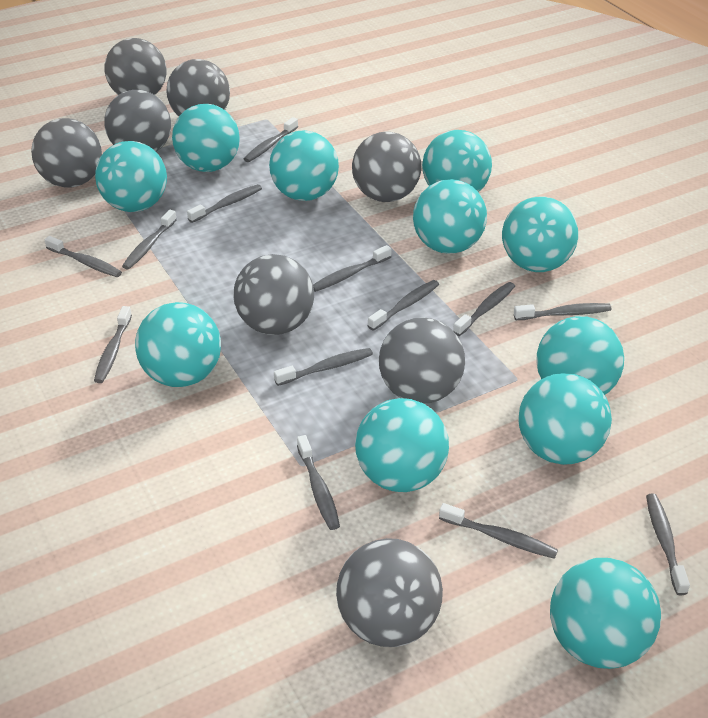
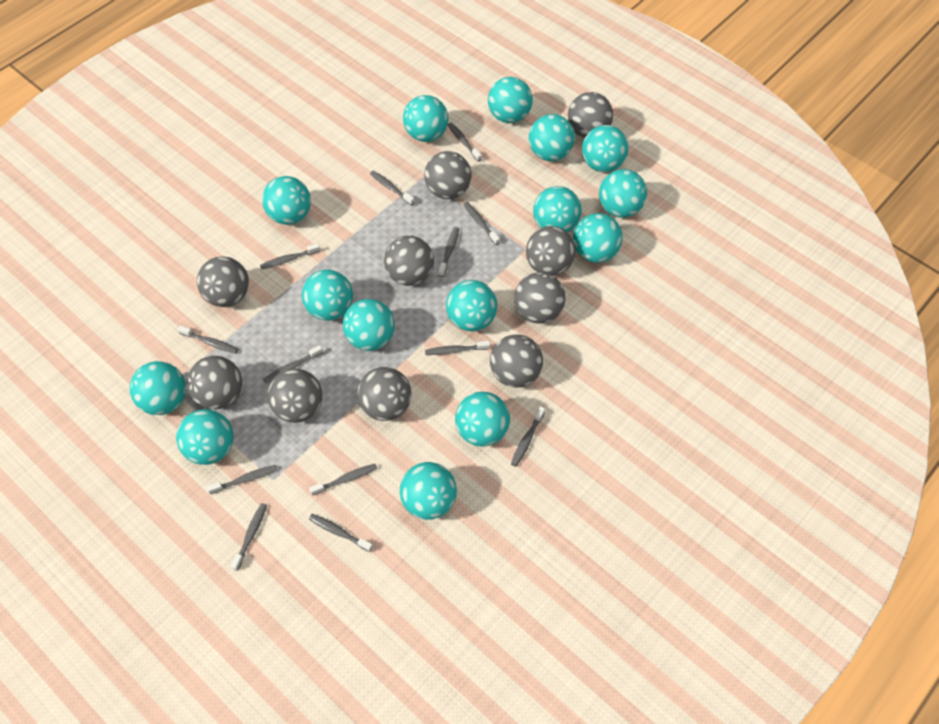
grey ball: [31,118,102,188] [104,38,166,95] [104,90,171,152] [167,59,230,116] [234,254,314,335] [336,538,443,647] [352,132,421,202] [379,317,465,404] = 8 -> [187,356,242,409] [197,256,249,307] [268,369,322,423] [357,367,411,421] [384,236,434,286] [424,151,472,199] [490,334,543,387] [514,272,566,323] [526,226,576,276] [568,92,613,138] = 10
turquoise ball: [95,141,167,212] [135,302,221,387] [172,104,240,172] [269,130,339,201] [355,398,449,492] [413,179,487,254] [422,130,492,192] [502,197,578,272] [518,373,612,465] [536,316,624,395] [550,558,661,669] = 11 -> [130,361,186,415] [176,409,234,465] [262,176,311,225] [302,270,353,321] [343,299,395,351] [400,462,457,520] [403,95,448,142] [446,280,497,331] [455,392,510,447] [488,77,533,123] [529,114,575,161] [533,186,582,232] [573,213,623,263] [582,125,629,172] [599,169,647,218] = 15

